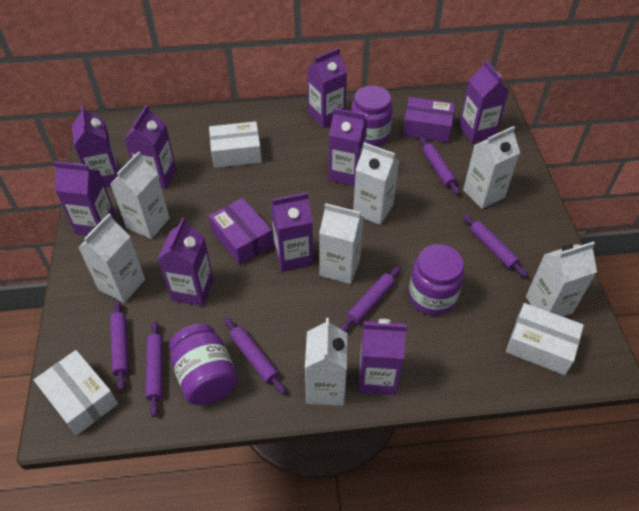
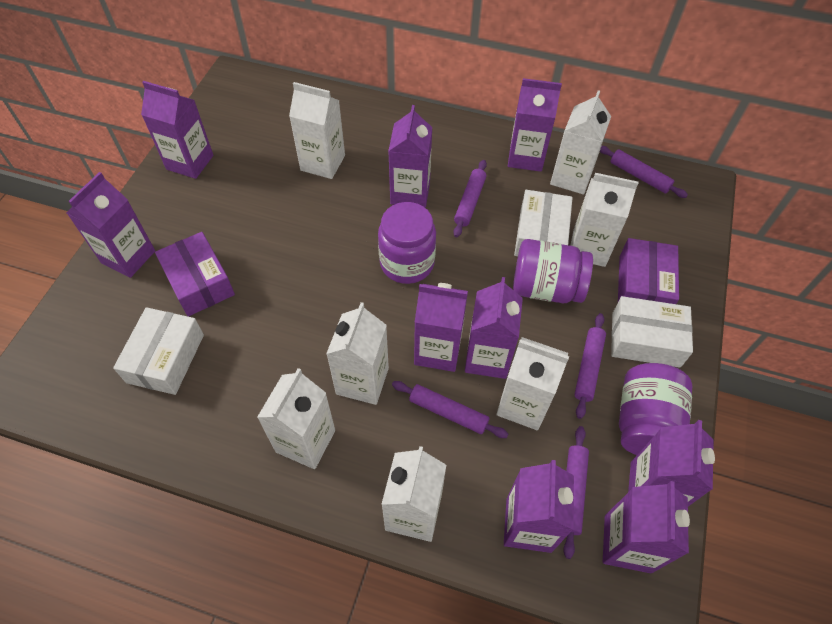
purple rolling pin: [110,300,129,391] [146,321,163,417] [224,318,286,394] [340,266,401,331] [420,137,460,195] [463,214,528,278] = 6 -> [392,381,508,438] [453,160,487,237] [563,426,589,559] [574,313,606,419] [600,146,688,198] = 5

